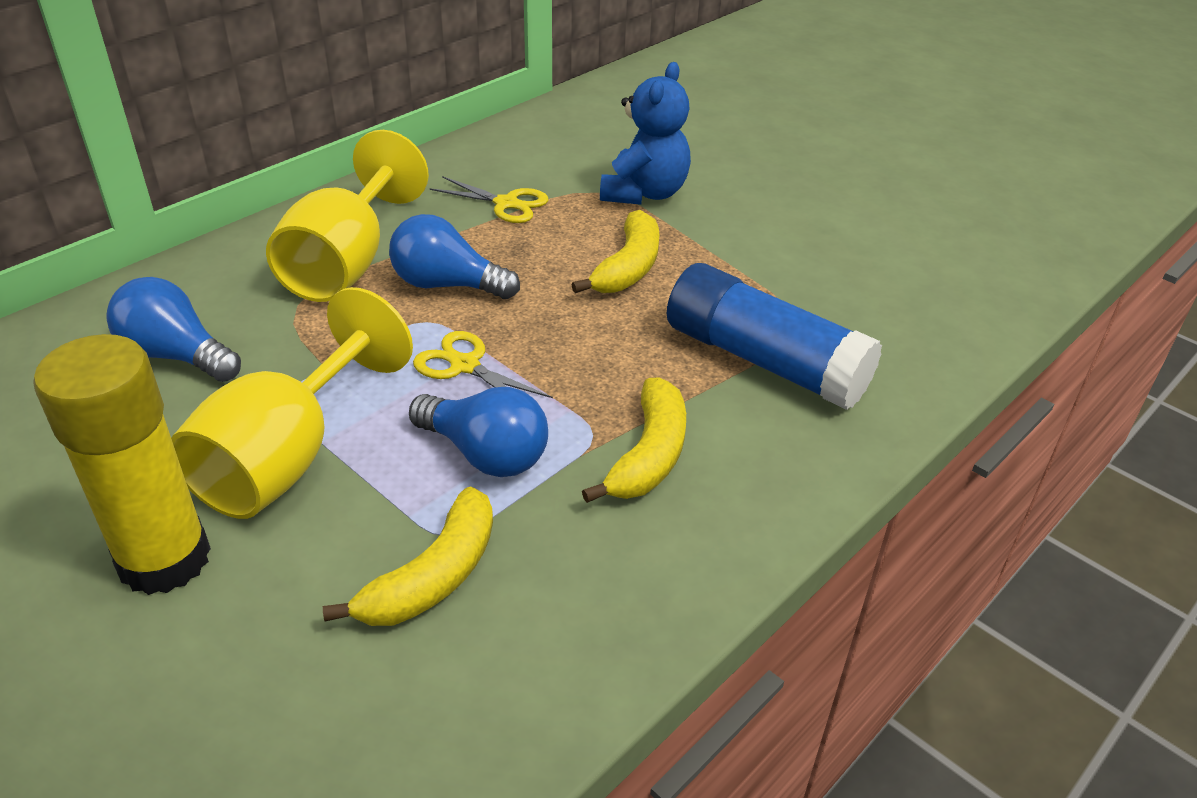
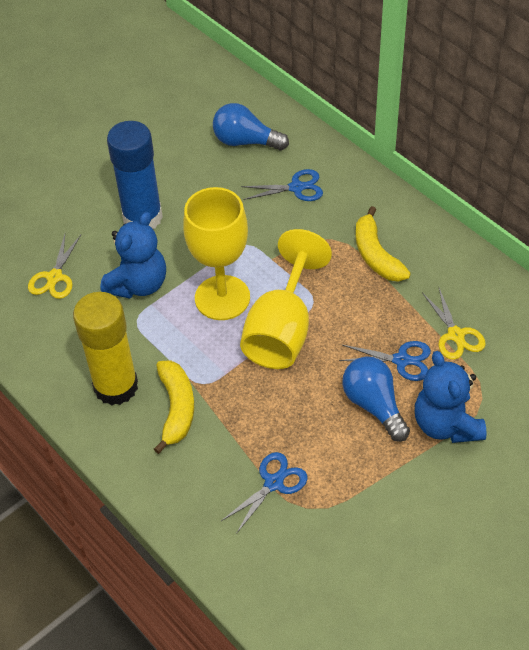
blue light bulb: [106,277,241,382] [389,214,520,299] [409,387,548,477] = 3 -> [213,103,289,150] [342,357,410,442] = 2
blue scissors: none = 0 -> [221,452,307,534] [241,169,323,201] [339,341,431,381] = 3
blue teddy bear: [600,62,691,205] = 1 -> [100,211,166,299] [415,351,487,443] = 2
yellow banana: [323,486,493,626] [571,210,659,293] [582,378,686,503] = 3 -> [154,360,194,454] [356,206,411,282] = 2

